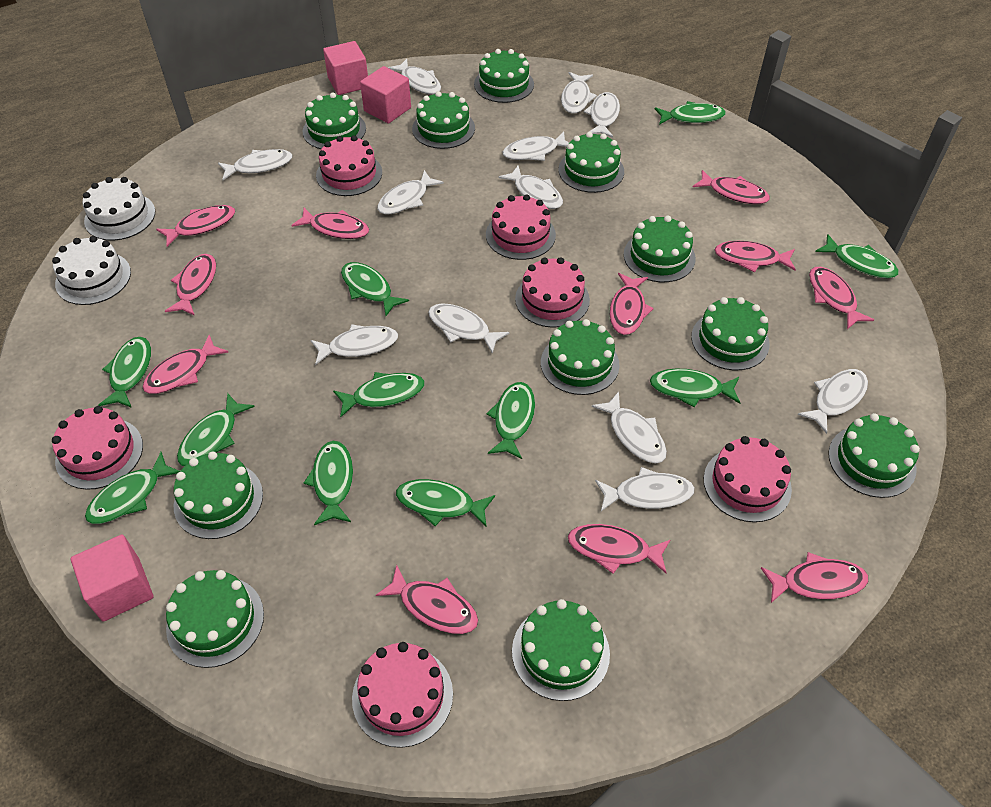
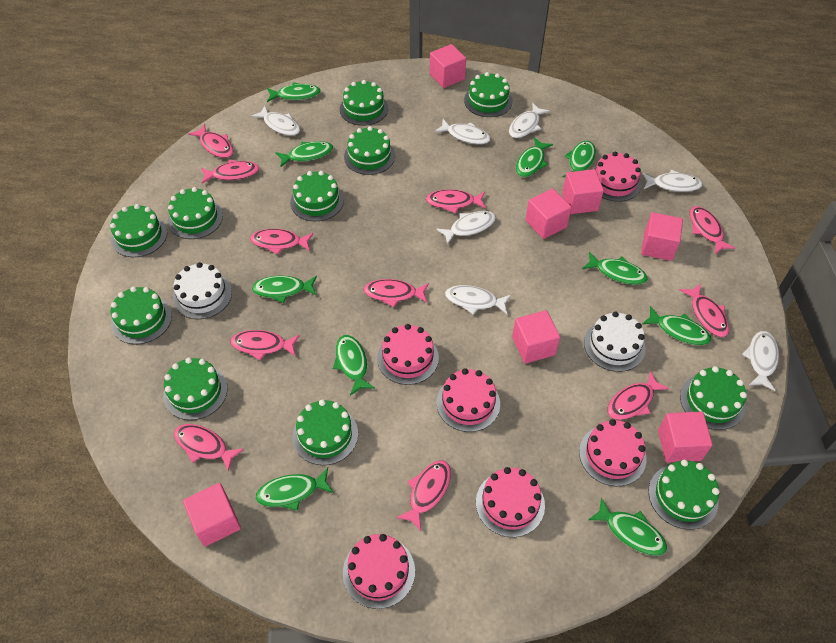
green fish: [85,452,180,524] [98,337,151,408] [177,394,255,466] [304,441,353,525] [333,372,425,417] [341,262,409,316] [396,479,495,527] [486,382,535,459] [650,369,740,408] [655,101,726,125] [815,234,899,278] = 11 -> [252,276,317,303] [255,468,334,511] [267,82,321,102] [275,141,333,167] [333,335,375,395] [516,138,553,177] [563,141,596,177] [582,252,648,285] [588,497,667,556] [642,306,711,345] = 10
pink cube: [71,535,153,622] [323,41,368,95] [360,66,411,124] = 3 -> [183,483,241,547] [430,44,466,88] [512,310,560,364] [525,188,572,239] [562,169,604,214] [641,212,683,261] [658,412,712,463] = 7
white fish: [218,149,292,180] [311,324,398,365] [377,170,444,214] [388,59,441,94] [428,303,509,354] [498,165,563,209] [503,131,569,161] [561,72,597,114] [584,92,620,138] [592,392,667,463] [595,467,695,511] [798,369,868,434] = 12 -> [251,106,300,136] [435,119,491,144] [436,211,496,245] [445,285,511,315] [509,103,550,138] [642,170,703,192] [742,331,779,391] = 7

